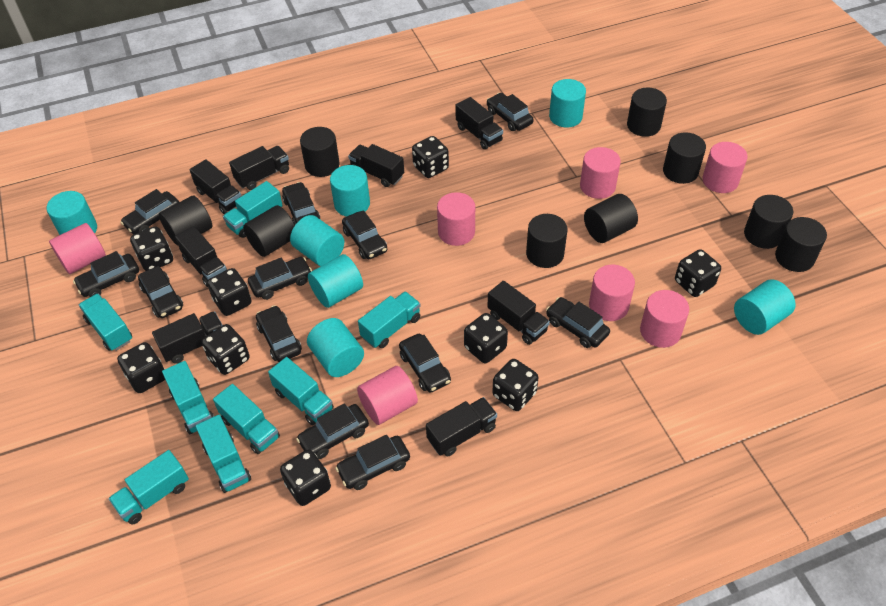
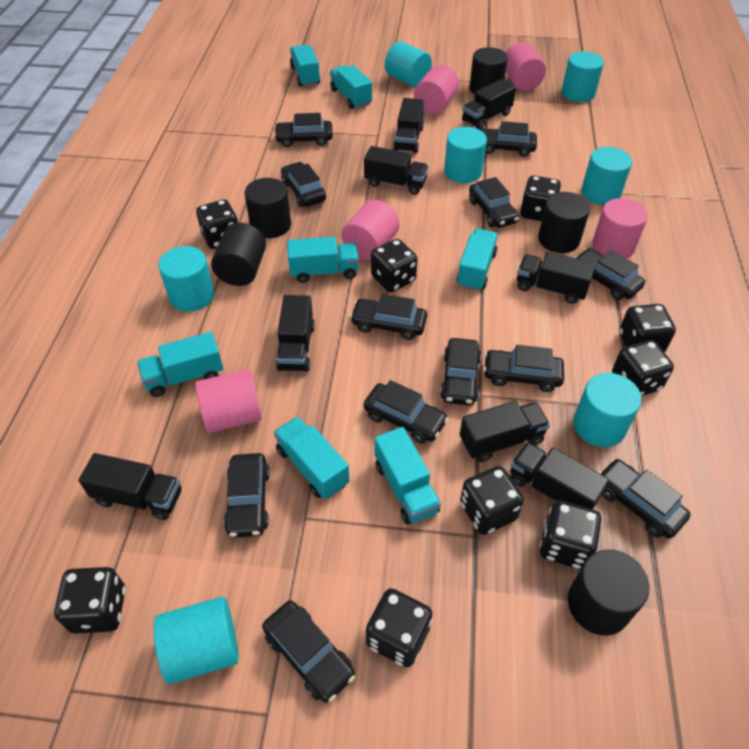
black cylinder: [159,196,212,246] [243,205,295,257] [300,127,340,177] [526,214,568,268] [584,194,638,243] [627,88,667,137] [663,132,706,184] [744,195,793,249] [775,217,827,272] = 9 -> [211,223,266,286] [244,178,291,238] [469,47,508,94] [538,192,590,253] [568,550,649,635] = 5
pink cylinder: [49,223,106,274] [357,366,418,425] [437,192,475,246] [580,147,621,199] [589,265,635,321] [640,290,689,348] [703,142,747,193] = 7 -> [195,369,262,433] [341,200,400,260] [414,65,459,114] [506,42,546,91] [592,198,648,258] = 5
turquoise truck: [79,294,132,351] [108,450,189,525] [162,361,214,434] [196,415,251,493] [213,384,280,454] [223,181,283,238] [268,357,334,425] [358,291,421,348] = 8 -> [137,332,223,397] [274,417,350,499] [287,237,359,283] [290,45,320,86] [330,65,372,109] [374,427,441,525] [456,228,498,291] = 7

